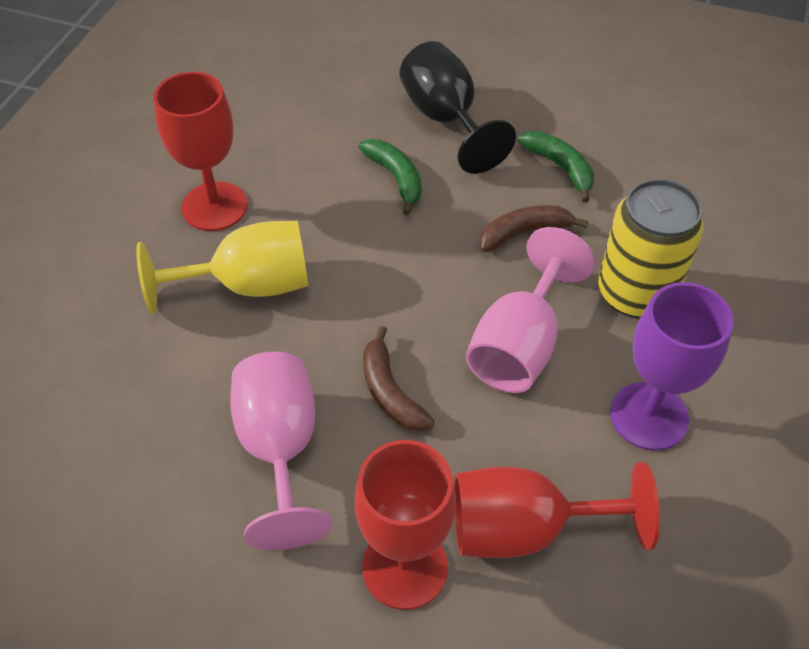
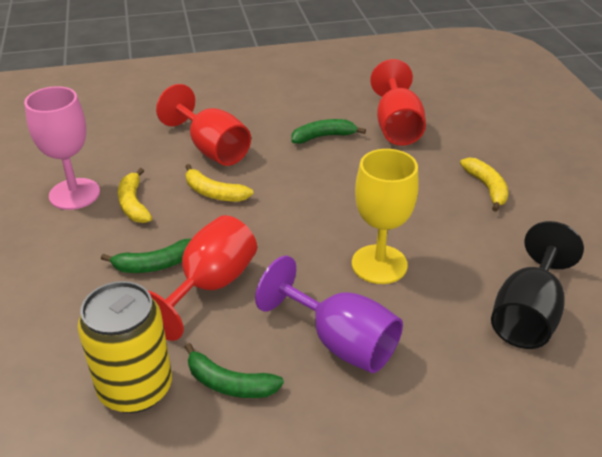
brown banana: [363,326,435,431] [479,205,588,252] = 2 -> none = 0
green banana: [359,139,422,215] [518,131,594,202] = 2 -> [101,239,191,273] [185,343,284,398] [291,119,366,144] = 3
pink goblet: [230,352,333,550] [466,227,595,393] = 2 -> [24,86,100,210] = 1
yellow banana: none = 0 -> [118,168,152,223] [185,164,253,202] [460,158,509,212] = 3

